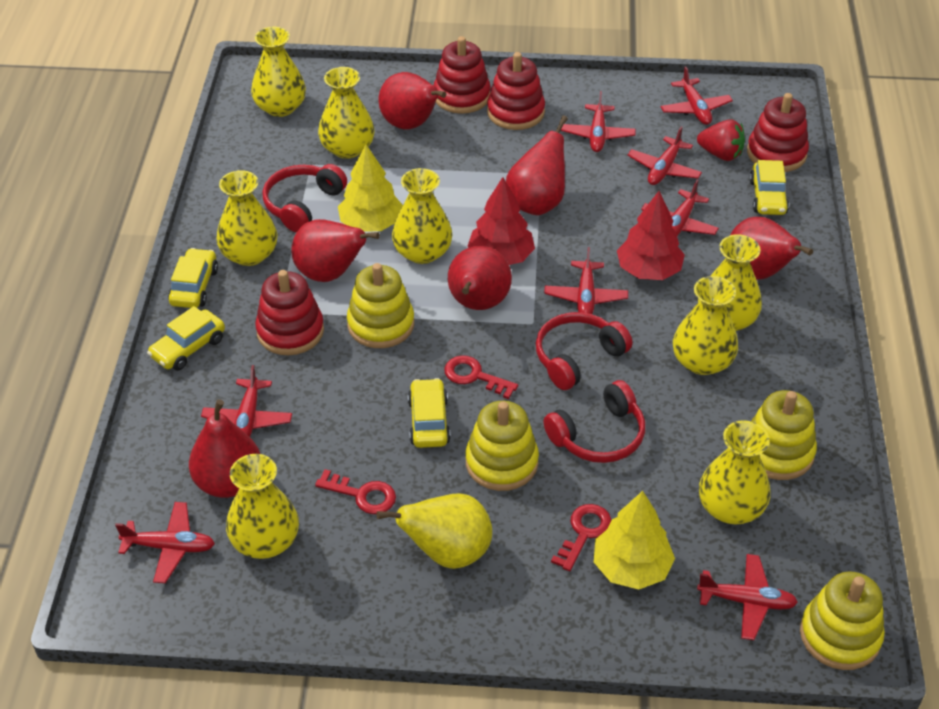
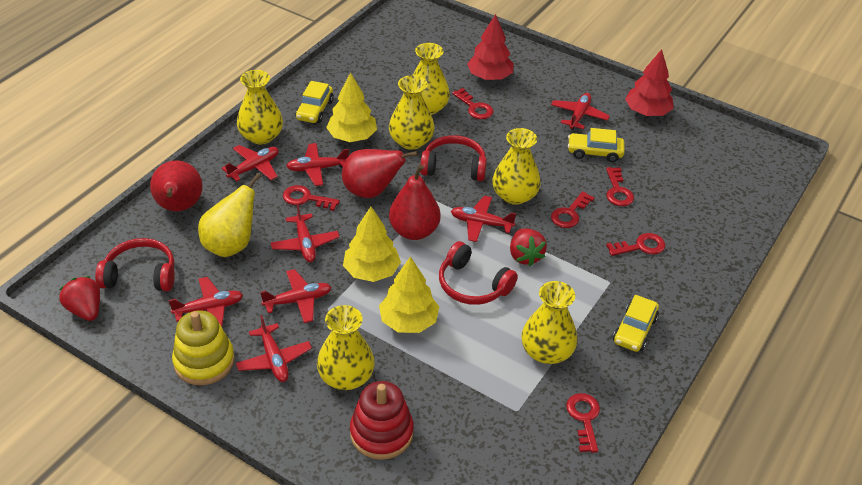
red key: [315,469,396,514] [444,355,518,399] [551,504,612,571] = 3 -> [283,185,340,211] [452,88,493,119] [551,191,595,228] [566,393,600,453] [606,167,634,206] [606,233,665,256] = 6
red pear: [189,399,260,498] [292,219,380,282] [379,72,446,129] [448,246,512,310] [506,115,568,216] [731,217,813,280] = 6 -> [150,160,203,211] [342,149,418,198] [389,164,440,240] = 3
red stacking toy: [255,270,324,355] [434,36,491,114] [487,52,545,130] [747,93,809,172] = 4 -> [350,381,414,460] = 1
red strawberry: [697,119,745,161] = 1 -> [59,276,100,321] [510,229,547,266] = 2
yellow car: [147,306,225,371] [168,248,218,308] [408,378,451,448] [749,160,789,215] = 4 -> [296,81,334,123] [568,128,625,162] [613,295,659,352] = 3
yellow stacking toy: [347,263,414,348] [465,401,539,491] [751,390,817,480] [800,571,885,670] = 4 -> [172,311,235,385] = 1
yellow tree: [338,144,403,231] [594,491,675,589] = 2 -> [326,72,377,142] [343,207,401,282] [379,256,439,333] = 3
yellow vase: [216,170,277,266] [226,454,299,559] [251,27,306,117] [318,67,374,159] [392,168,452,264] [673,276,738,375] [698,234,762,331] [699,420,771,524] = 8 -> [237,70,283,144] [317,305,375,390] [389,75,435,150] [413,43,450,115] [492,128,541,205] [521,281,577,364] = 6

